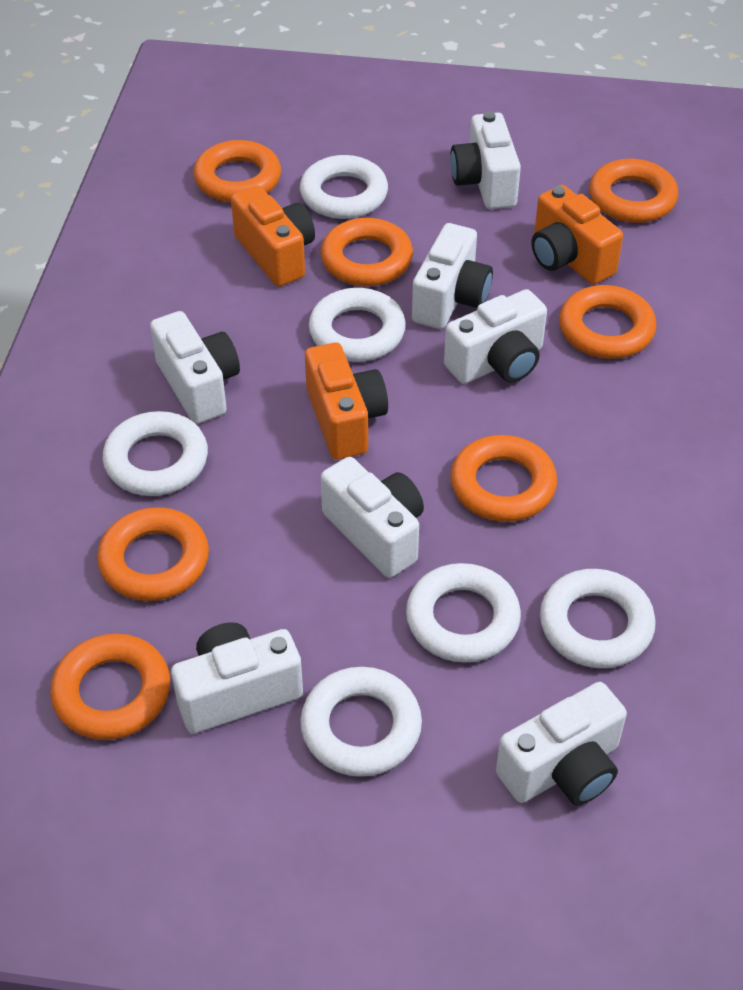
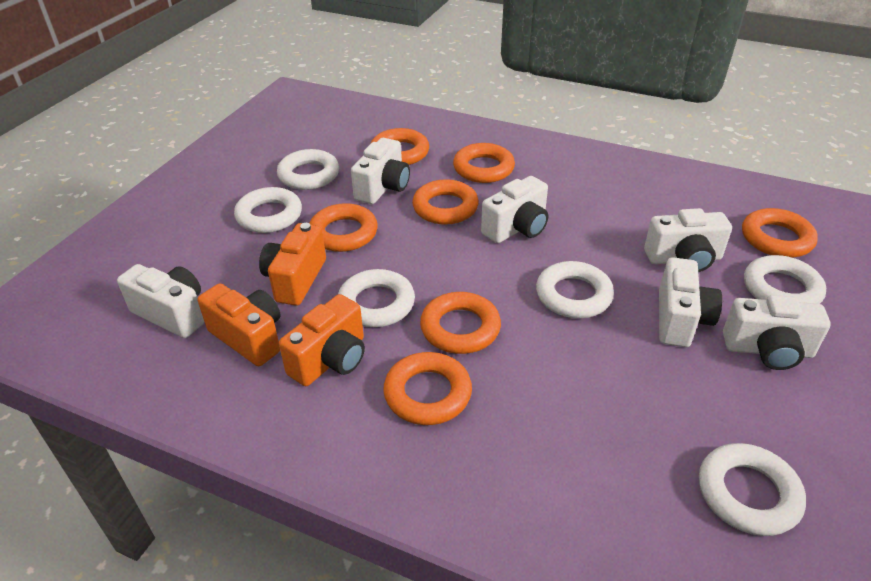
white camera: [150,311,240,424] [171,622,303,734] [321,457,424,578] [412,223,493,329] [444,289,547,384] [450,111,521,209] [496,682,627,805] = 7 -> [117,264,204,338] [351,138,410,204] [481,176,548,243] [644,208,732,272] [659,257,722,347] [723,295,831,370] = 6

